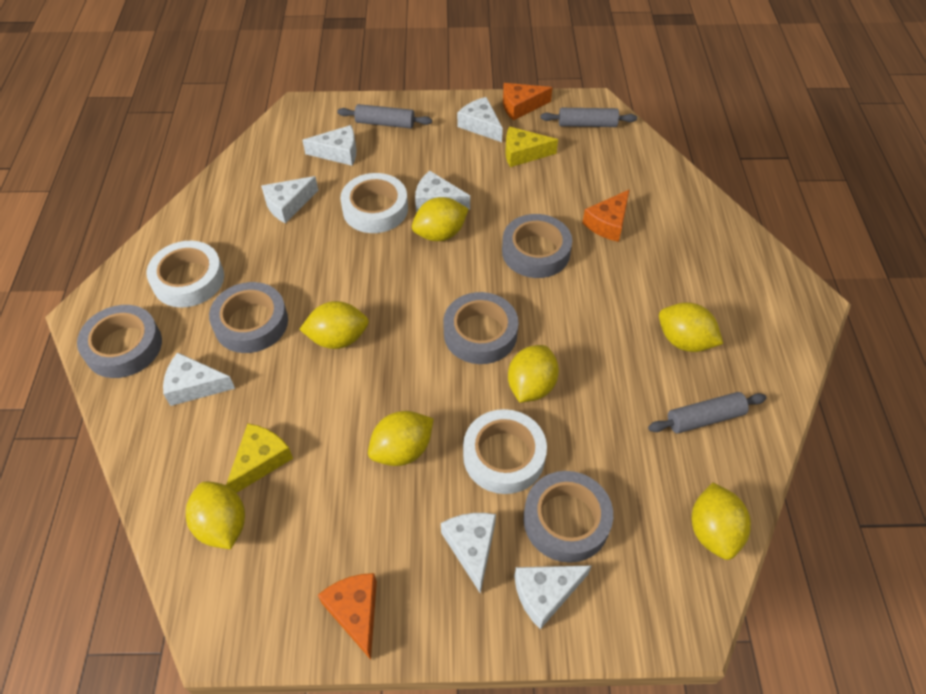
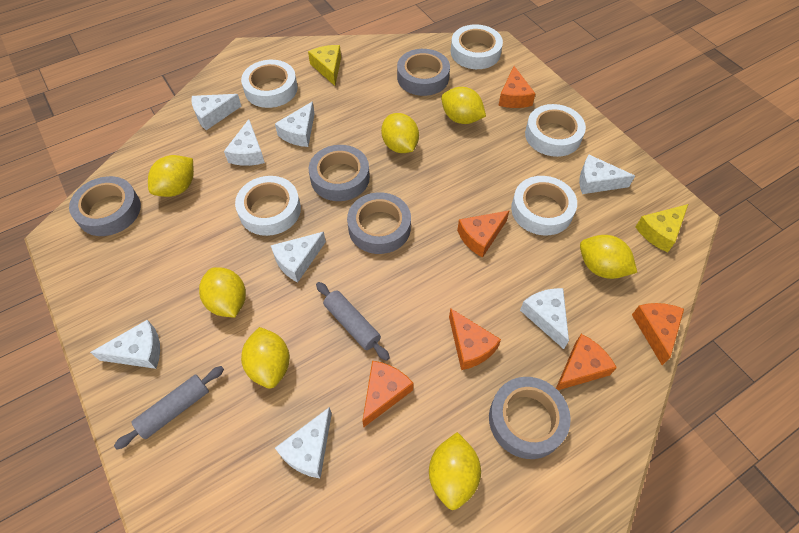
grey rolling pin: [337,104,432,128] [540,108,637,127] [648,392,767,434] = 3 -> [114,366,224,449] [316,282,390,361] = 2
orange cheese: [318,573,377,660] [503,83,552,120] [582,189,630,242] = 3 -> [362,361,413,427] [449,308,501,370] [457,210,510,258] [498,66,536,108] [556,334,617,390] [632,303,684,365] = 6
white cheese: [163,352,235,406] [261,176,318,224] [302,125,356,166] [415,171,470,212] [441,513,496,593] [457,97,503,142] [514,565,592,629] = 7 -> [90,320,160,369] [191,94,241,130] [224,119,265,166] [271,232,326,283] [275,102,315,147] [275,407,332,478] [520,288,569,349] [579,155,635,194] = 8
white tape: [146,241,224,308] [340,173,408,233] [463,409,547,494] = 3 -> [235,176,301,236] [241,60,298,108] [451,25,503,69] [511,176,577,236] [525,104,586,157] = 5

